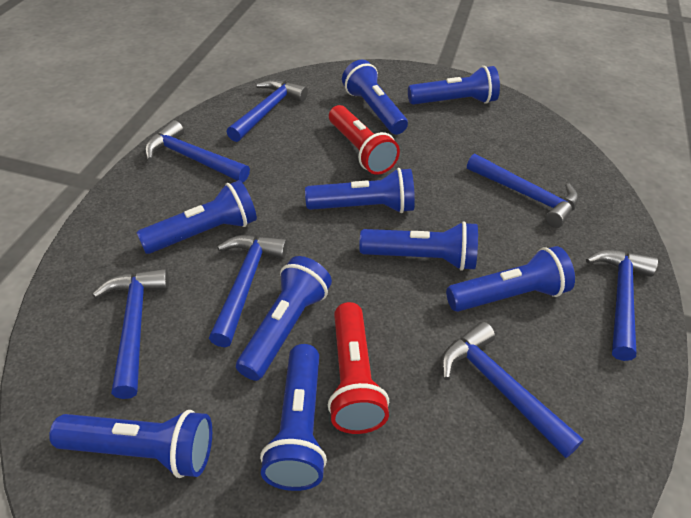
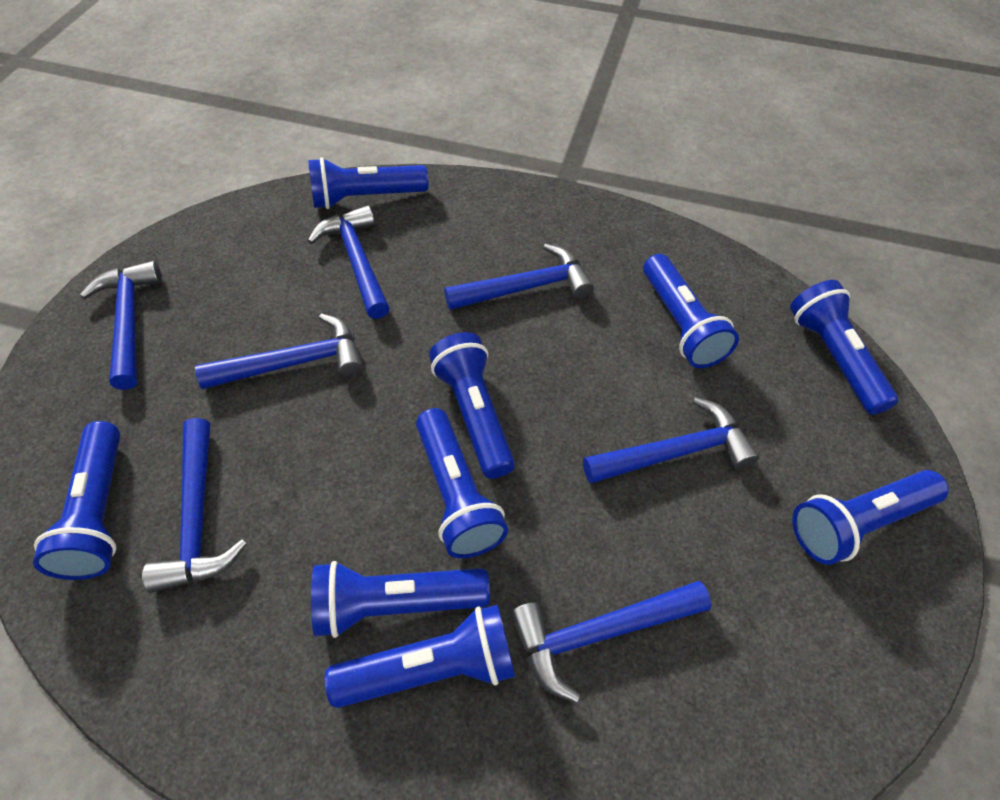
red flashlight: [328,302,389,434] [329,105,400,175] = 2 -> none = 0

